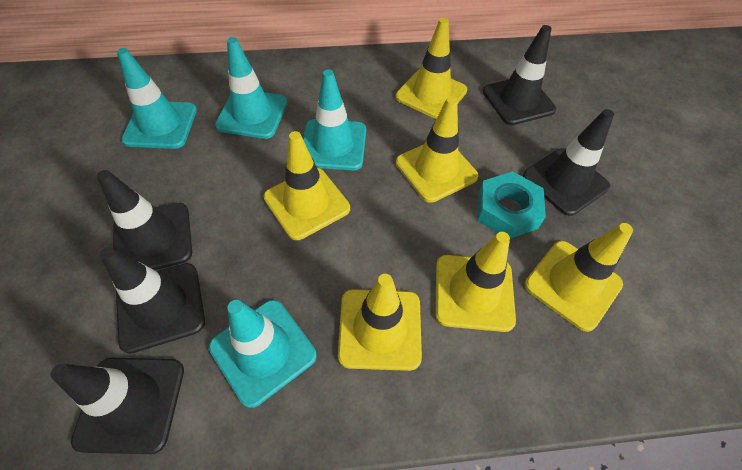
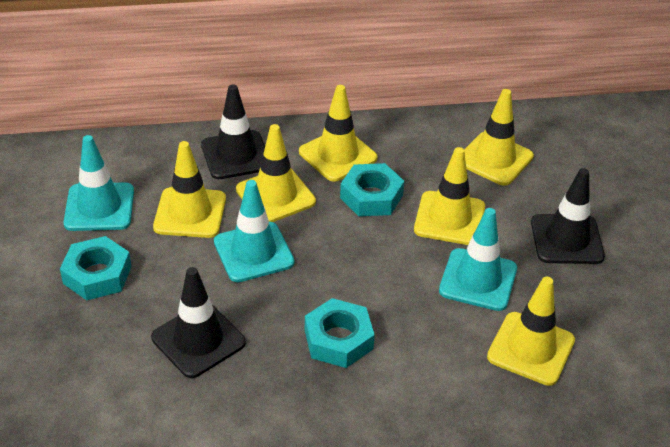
black traffic cone: [51,358,184,454] [97,170,192,270] [100,247,205,354] [483,25,556,125] [523,109,614,216] = 5 -> [151,267,246,378] [201,85,265,179] [531,168,605,264] = 3
turquoise nut: [478,171,546,239] = 1 -> [60,236,132,300] [305,298,375,368] [340,163,404,216] = 3
turquoise traffic cone: [117,48,197,149] [209,300,317,408] [215,37,288,139] [303,69,366,170] = 4 -> [64,135,134,231] [214,180,294,282] [439,208,517,311] = 3

